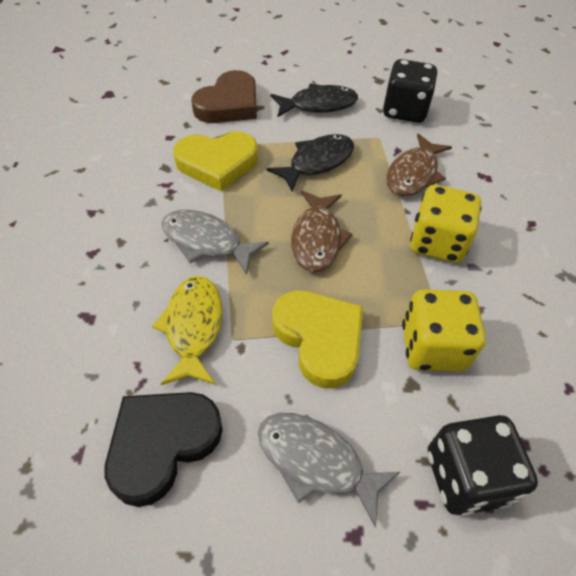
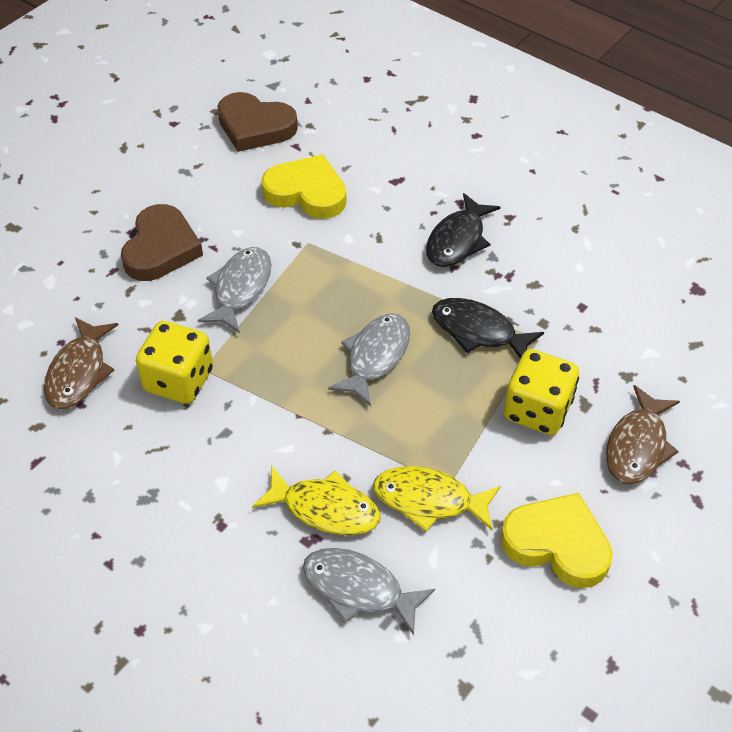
black dice: [383,59,437,123] [428,415,538,516] = 2 -> none = 0
black heart: [105,392,223,507] = 1 -> none = 0
brown heart: [191,70,257,123] = 1 -> [121,204,203,281] [217,92,298,152] = 2
grey fish: [162,210,269,275] [258,413,400,527] = 2 -> [198,247,272,333] [303,548,435,635] [328,313,410,406] = 3
yellow fish: [152,276,222,385] = 1 -> [252,467,381,535] [373,466,500,532] = 2

